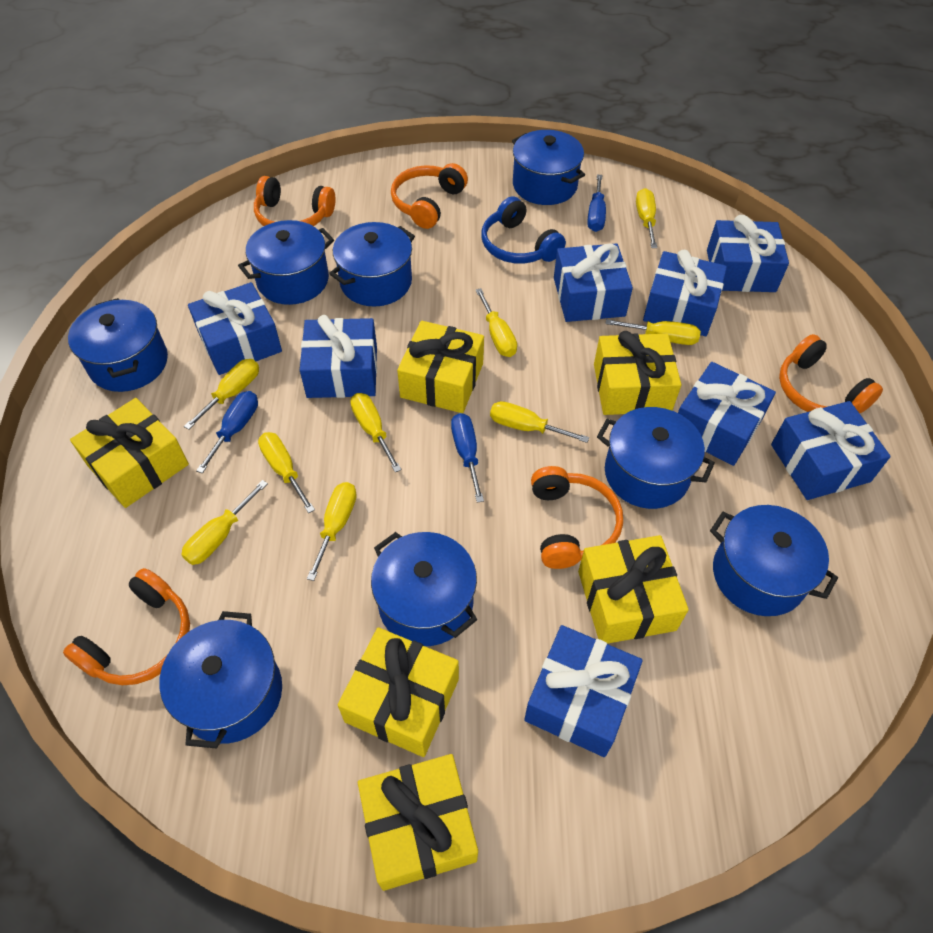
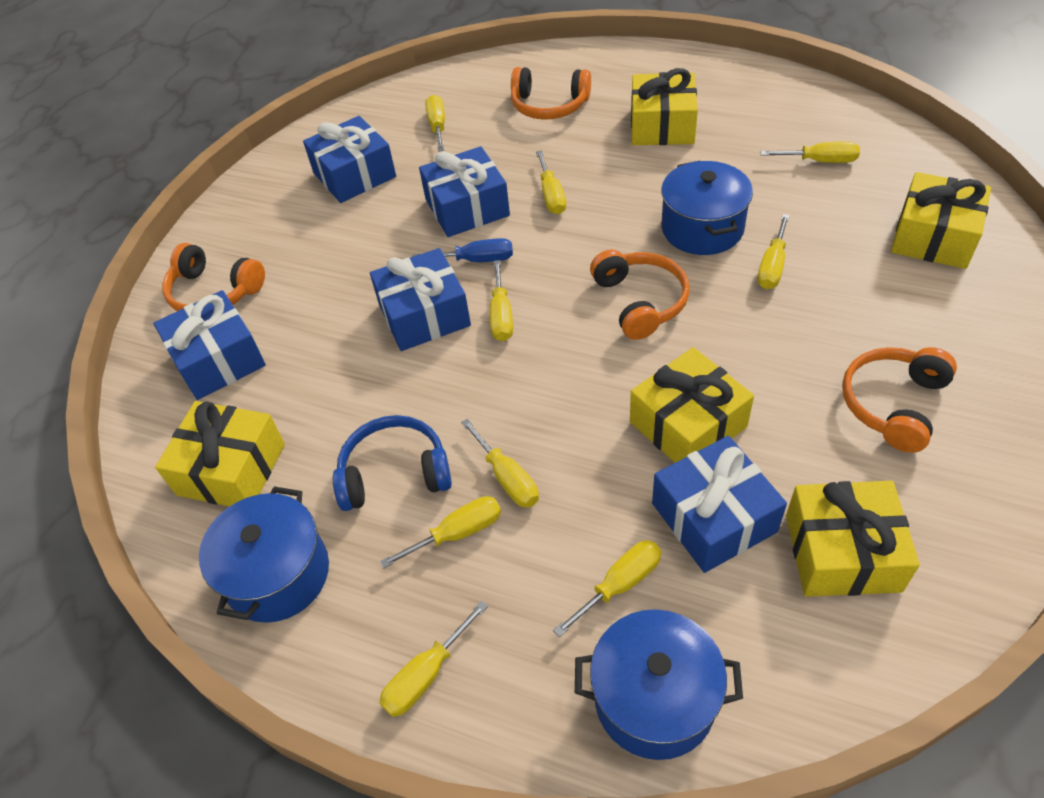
blue gift: [188,282,282,375] [300,315,377,398] [524,625,643,757] [554,243,633,322] [643,250,727,336] [678,362,776,466] [707,215,789,292] [771,401,891,500] = 8 -> [154,290,266,400] [303,116,396,203] [370,248,471,351] [419,146,510,237] [652,436,787,573] = 5
blue pot: [68,298,168,392] [159,611,282,749] [238,220,334,305] [329,222,415,307] [371,532,477,646] [512,130,585,205] [597,407,715,509] [710,505,838,616] = 8 -> [199,487,329,623] [575,609,743,760] [661,161,753,255] = 3
blue screwdriver: [196,391,258,473] [451,413,484,503] [587,174,606,232] = 3 -> [412,238,513,262] = 1
orange headphones: [63,568,190,685] [254,176,336,226] [391,163,468,229] [531,466,623,569] [779,334,883,413] = 5 -> [162,243,265,311] [511,67,591,120] [590,250,690,340] [842,347,957,453] = 4
yellow gift: [70,398,189,508] [338,627,459,757] [358,754,478,891] [397,321,484,413] [578,535,689,644] [594,331,681,415] = 6 -> [155,401,285,506] [630,347,754,463] [631,68,698,145] [786,481,920,597] [891,172,991,269] = 5

